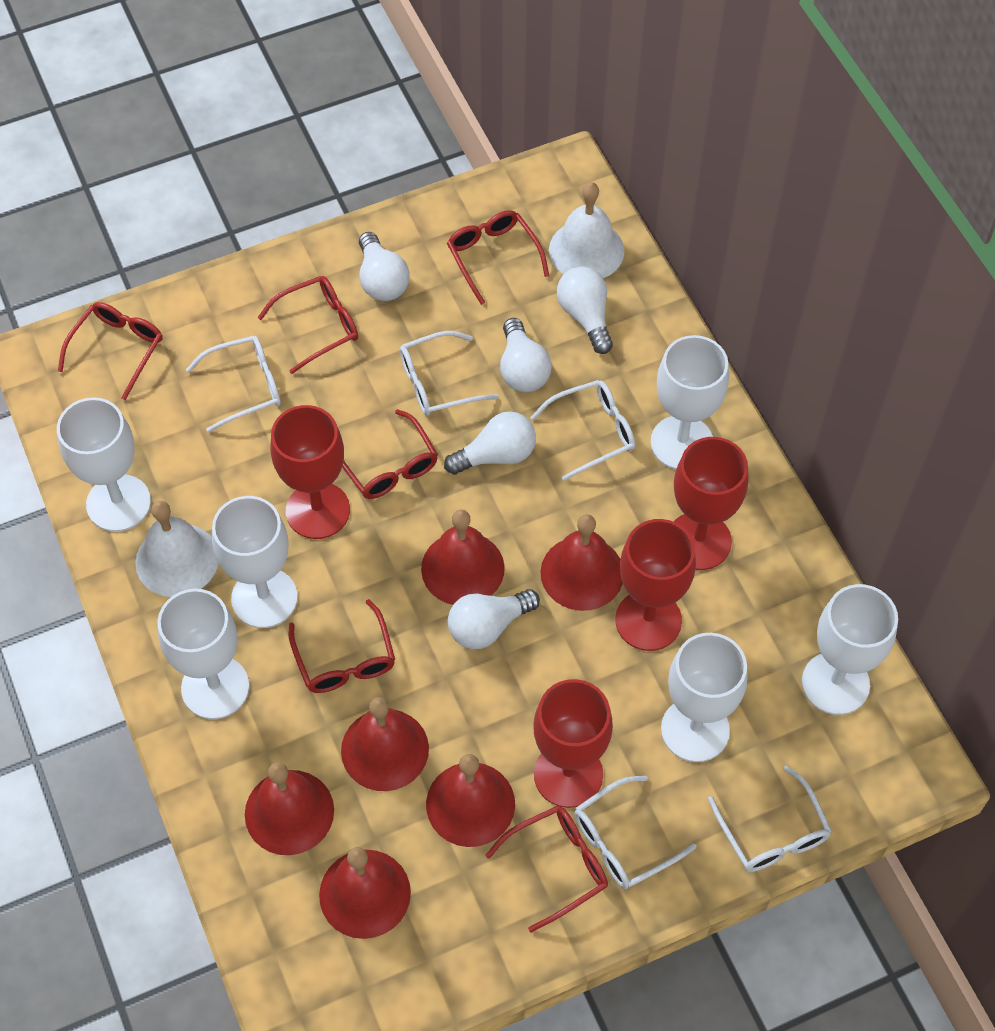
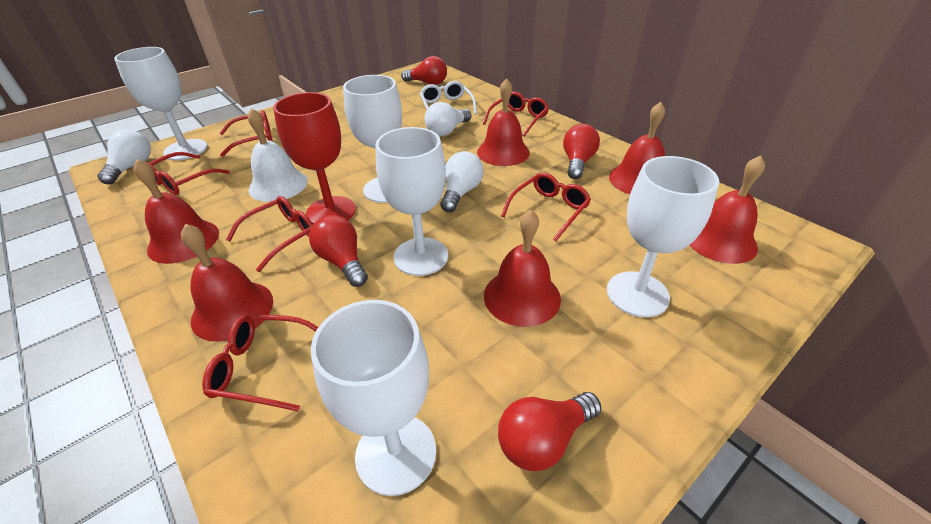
red goblet: [270,405,350,539] [533,679,613,808] [615,519,696,651] [674,437,749,570] = 4 -> [273,92,356,224] = 1
red light bulb: none = 0 -> [309,215,368,287] [401,56,447,85] [498,392,601,471] [563,124,600,179] = 4
white bell: [135,501,218,597] [549,182,624,278] = 2 -> [248,108,308,202] = 1
white glasses: [186,336,281,433] [400,331,499,416] [530,380,635,481] [574,776,696,889] [708,765,832,872] = 5 -> [420,81,477,115] = 1
white goblet: [57,397,151,532] [157,589,249,719] [212,496,298,628] [650,335,729,469] [661,633,748,762] [802,584,898,715] = 6 -> [114,47,207,160] [311,300,436,496] [343,75,402,203] [376,127,448,276] [607,156,719,317] = 5
white light bulb: [359,232,410,301] [444,411,536,475] [448,589,540,649] [500,318,552,392] [557,267,613,354] = 5 -> [97,129,151,184] [424,102,472,136] [440,151,483,212] = 3

